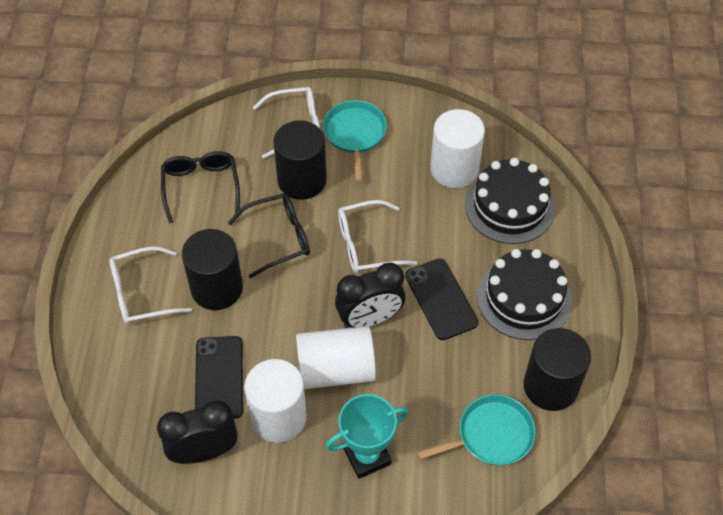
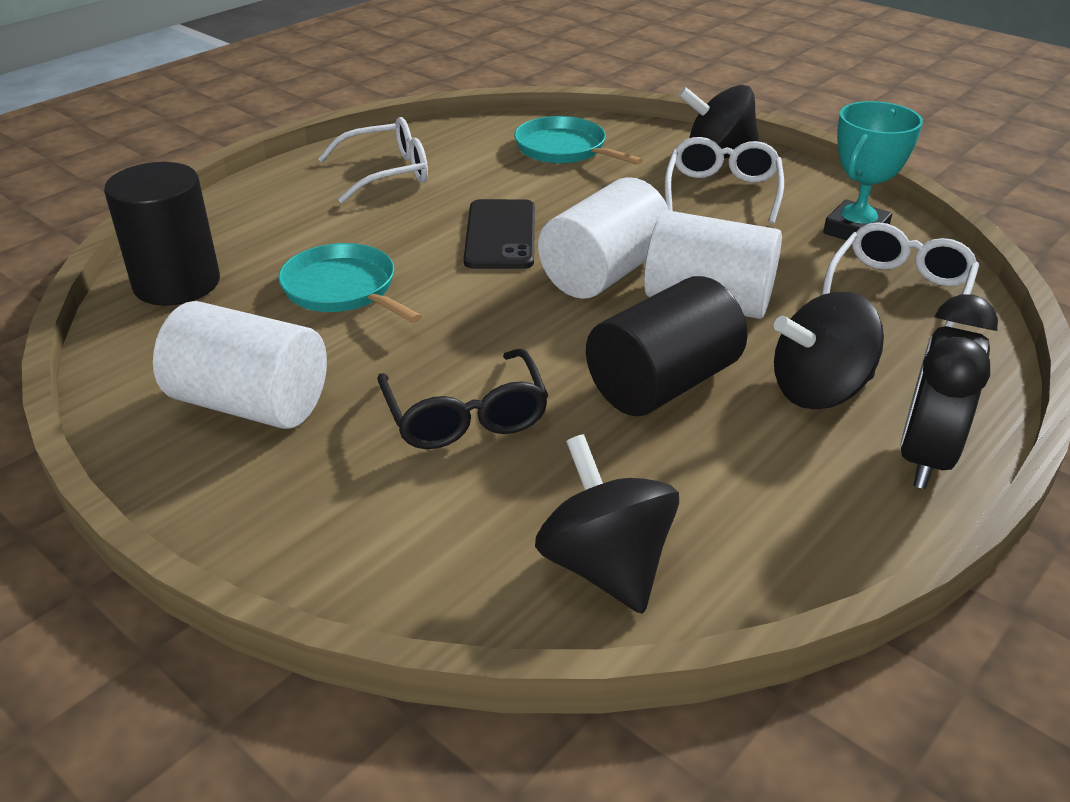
black cake: [465,158,555,244] [477,249,572,340] = 2 -> none = 0
black clock: [157,400,238,464] [335,263,405,328] = 2 -> [900,294,998,489] = 1
black cylinder: [182,229,243,310] [273,120,327,200] [524,328,591,411] = 3 -> [104,162,220,305] [586,276,748,416] = 2
black glasses: [161,151,240,224] [228,193,310,278] = 2 -> [377,349,548,449] = 1
black phone: [195,336,243,419] [405,258,478,340] = 2 -> [464,199,535,269] = 1
black spinning top: none = 0 -> [535,434,679,614] [678,85,760,158] [774,292,884,409] = 3

